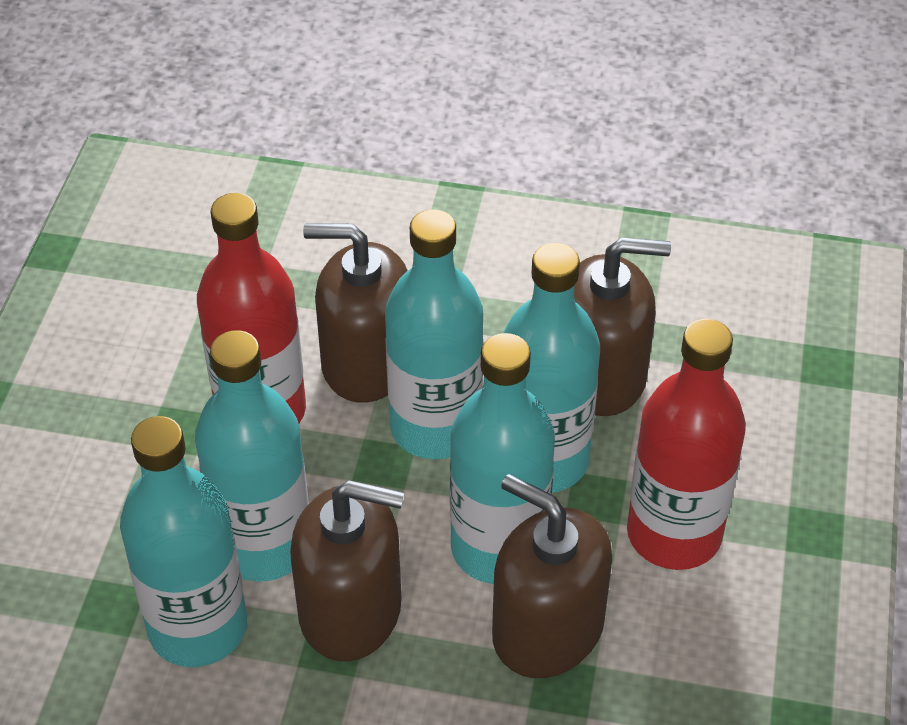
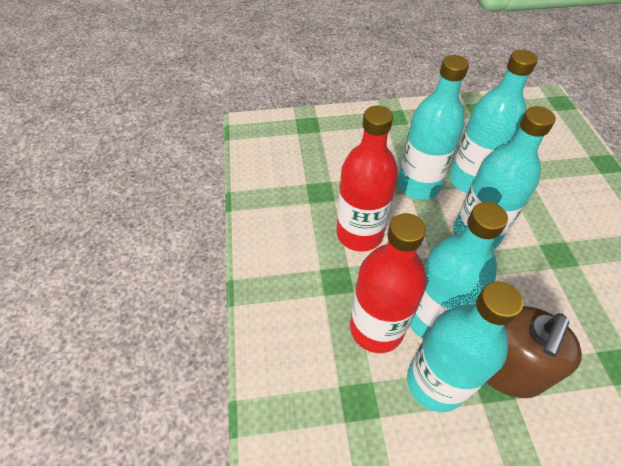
brown soap dispenser: [290,480,404,661] [303,224,408,403] [492,474,612,678] [574,237,671,416] = 4 -> [487,306,582,398] = 1

